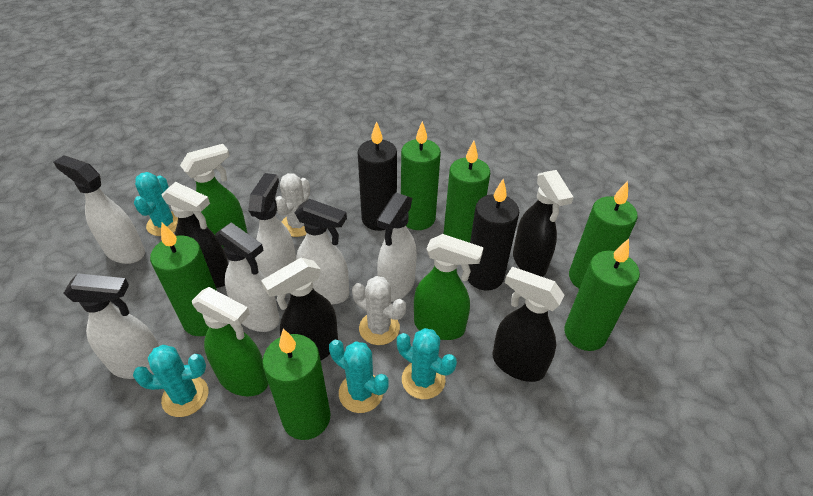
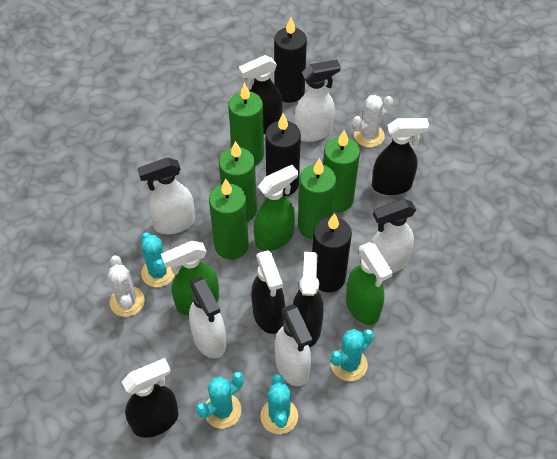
black candle: [358,121,397,231] [468,179,519,290] = 2 -> [265,114,301,196] [274,17,307,103] [312,213,352,292] = 3
black spray bottle: [162,182,229,288] [261,258,338,360] [492,267,565,382] [513,170,574,277] = 4 -> [121,358,179,438] [239,55,282,134] [251,250,285,334] [293,252,324,347] [372,118,429,195] = 5
green candle: [150,222,217,336] [262,329,330,440] [401,121,441,230] [444,141,490,243] [564,239,640,351] [569,181,638,288] = 6 -> [209,179,249,260] [219,141,257,222] [228,83,264,165] [298,158,336,240] [323,130,360,213] = 5
white spray bottle: [54,155,145,264] [64,273,159,379] [215,222,279,332] [248,173,296,277] [294,199,349,304] [377,193,417,302] = 6 -> [137,157,195,234] [189,276,226,358] [275,304,313,386] [294,60,341,142] [371,199,416,273] = 5

